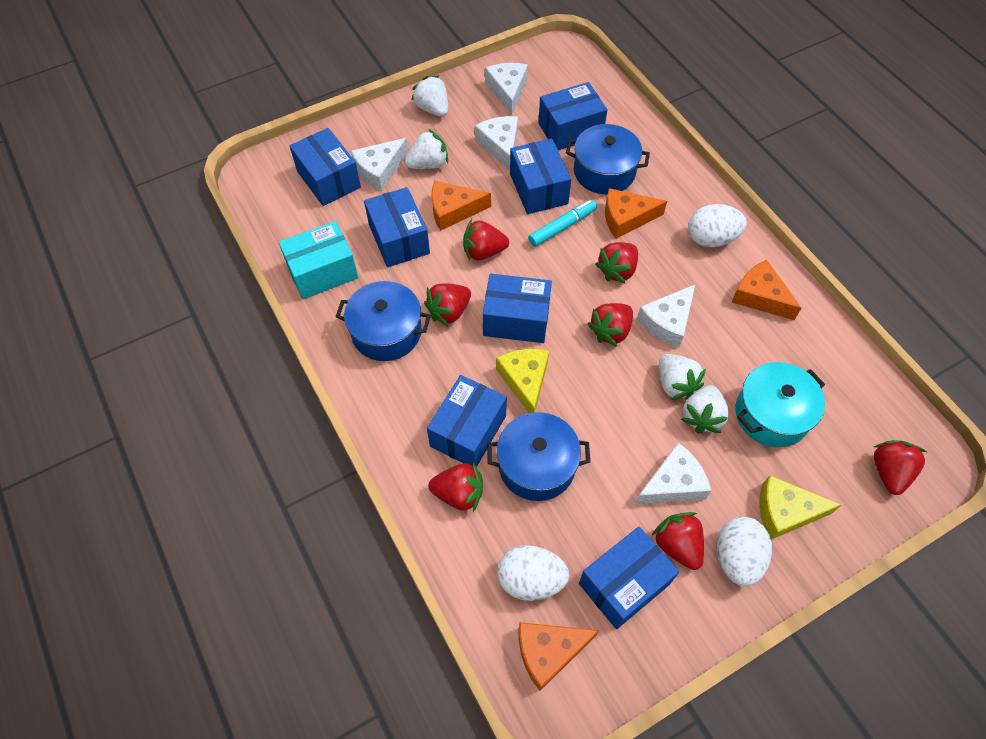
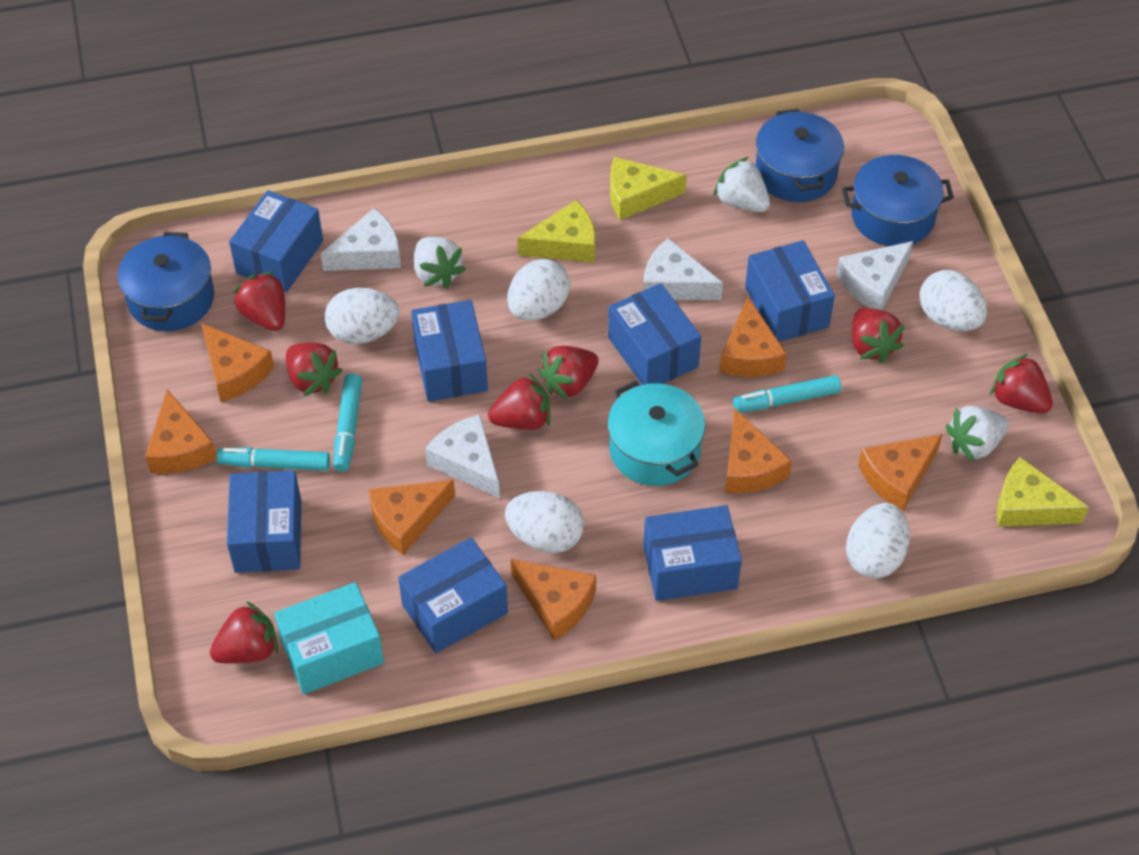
orange cheese: [432,180,491,231] [519,622,599,691] [605,188,667,239] [732,260,802,320] = 4 -> [145,389,216,474] [201,323,274,402] [368,480,455,556] [510,559,596,640] [719,297,787,377] [725,408,792,493] [858,434,943,511] = 7
turquoise marker: [528,200,597,247] = 1 -> [216,447,330,471] [333,373,362,472] [733,375,841,412] = 3
white cheese: [351,138,408,191] [475,116,518,171] [485,63,528,115] [635,443,712,504] [637,284,696,348] = 5 -> [320,208,401,271] [425,415,500,498] [643,238,723,300] [836,241,913,310] = 4
white egg: [498,545,569,601] [688,204,747,247] [717,517,772,587] = 3 -> [325,288,399,344] [505,491,584,553] [507,259,570,321] [846,503,910,578] [920,270,987,331] = 5
white strawberry: [405,129,448,169] [412,75,448,117] [659,354,706,400] [681,385,729,434] = 4 -> [414,237,466,288] [713,157,770,212] [946,406,1009,462] = 3
yellow cheese: [496,349,549,413] [759,475,841,540] = 2 -> [517,200,596,263] [610,157,687,220] [997,457,1089,527] = 3

